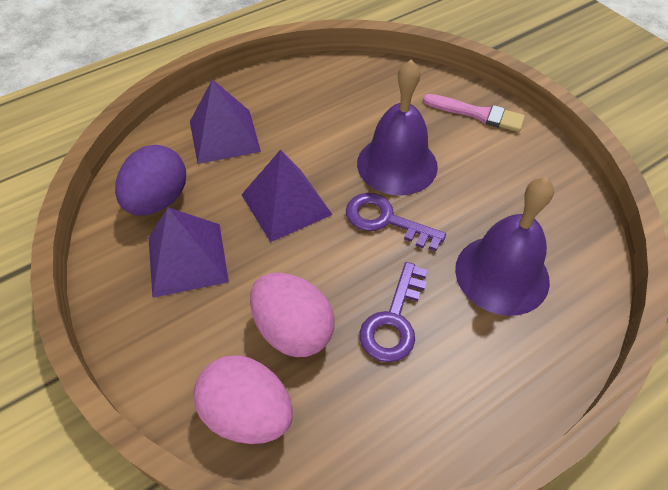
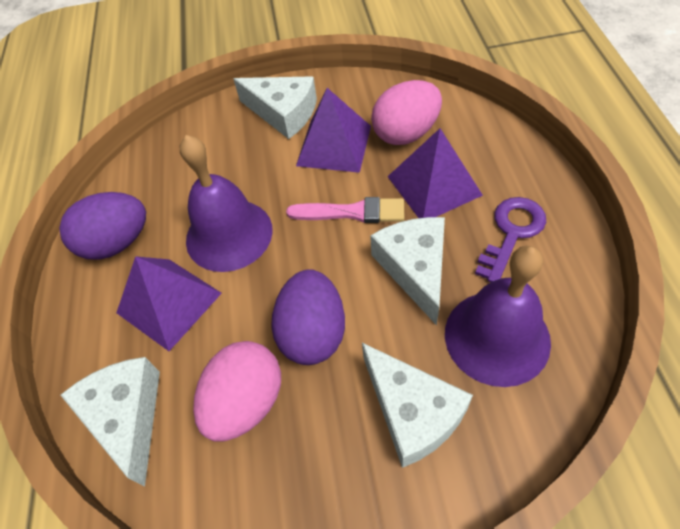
purple egg: [115,145,186,215] = 1 -> [59,192,146,260] [271,269,345,365] = 2
purple key: [346,193,446,251] [360,262,428,362] = 2 -> [475,197,546,282] = 1
white cheese: none = 0 -> [61,357,160,486] [234,76,317,139] [362,343,473,468] [370,217,445,326] = 4

